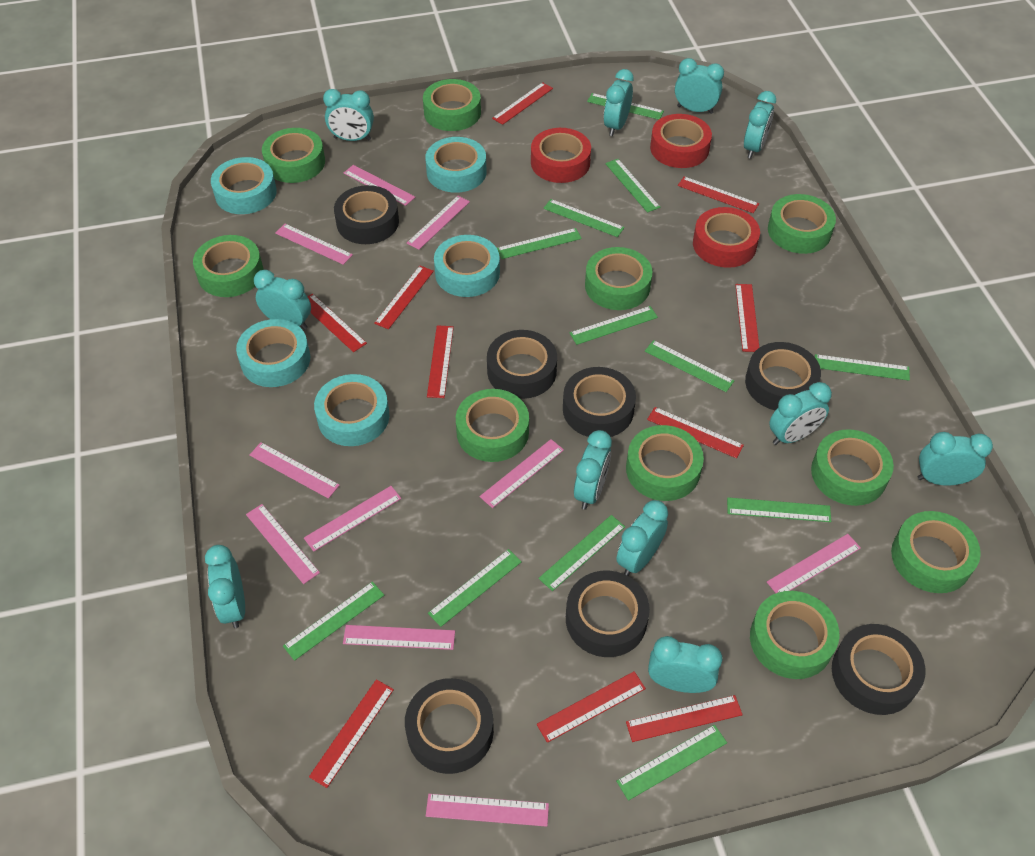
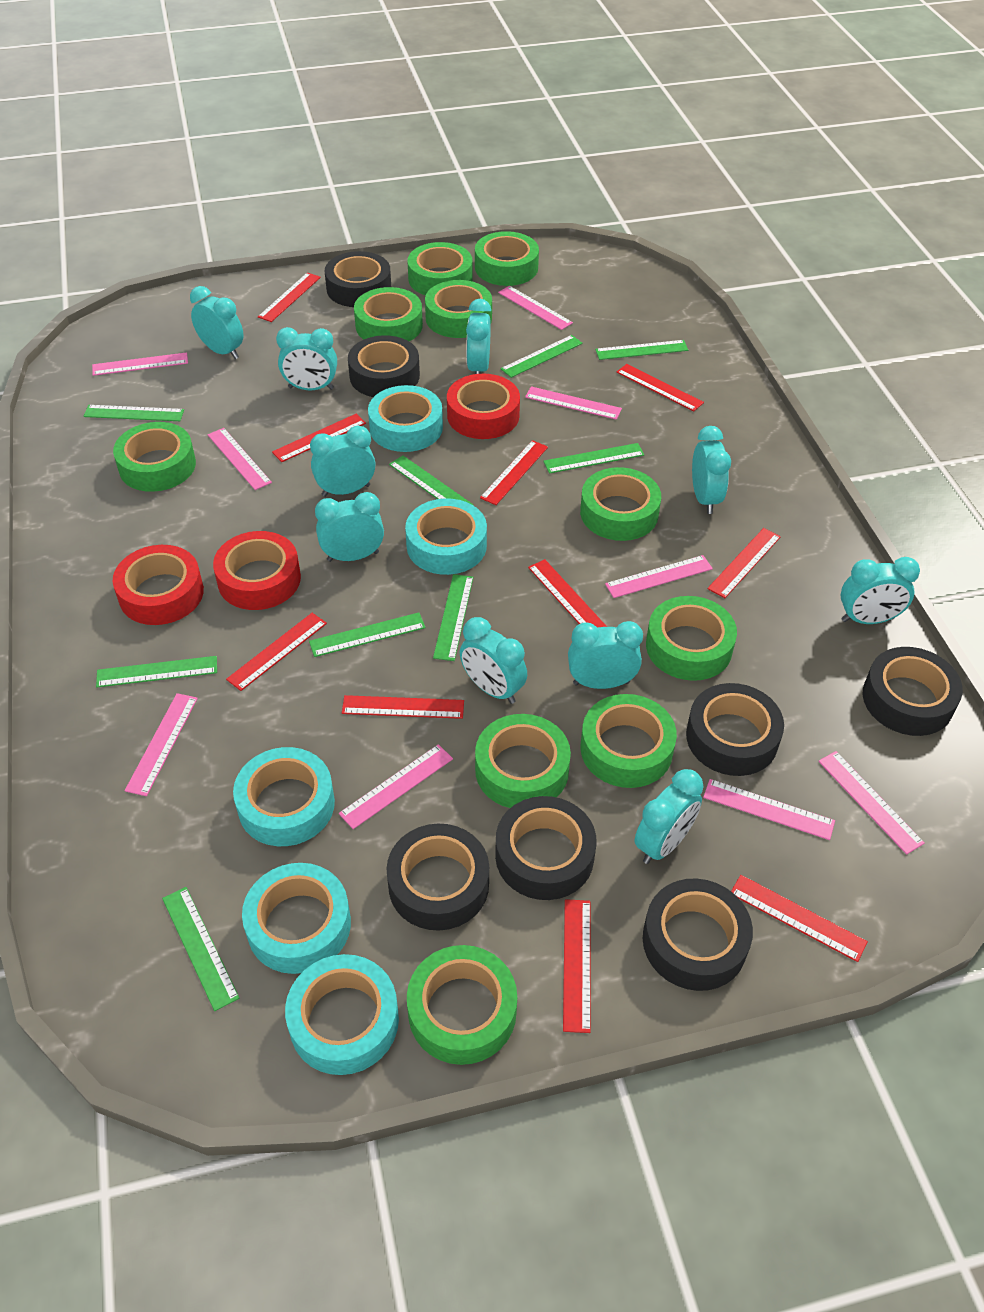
green ruler: [283,581,384,661] [428,549,522,627] [497,228,582,259] [538,515,625,591] [543,199,625,237] [570,306,658,345] [587,93,664,120] [605,159,660,213] [616,725,727,801] [645,340,735,392] [727,497,831,522] [815,354,910,381] = 12 -> [84,405,184,421] [96,656,217,687] [162,887,240,1011] [309,612,426,657] [389,455,473,505] [433,574,473,661] [501,335,583,378] [543,443,644,474] [595,340,688,360] = 9
pink ruler: [246,504,320,584] [250,442,340,499] [275,224,353,265] [304,486,401,552] [343,625,455,650] [344,165,415,206] [407,196,470,250] [426,794,549,827] [480,439,564,508] [767,534,861,593] = 10 -> [92,352,188,376] [125,693,198,796] [208,428,272,490] [339,744,453,829] [498,286,573,330] [525,386,622,420] [605,555,713,598] [703,779,835,840] [818,751,925,855] = 9
turquoise clock: [205,545,245,628] [254,270,311,330] [323,89,374,141] [574,430,612,510] [604,69,634,136] [616,500,668,576] [648,636,723,693] [675,58,724,114] [744,91,776,158] [769,382,832,445] [918,432,993,486] = 11 -> [190,286,244,359] [276,327,337,390] [310,426,375,497] [315,492,384,562] [460,617,527,704] [466,299,491,374] [568,621,643,689] [635,769,703,864] [692,426,731,514] [841,557,920,624] = 10

